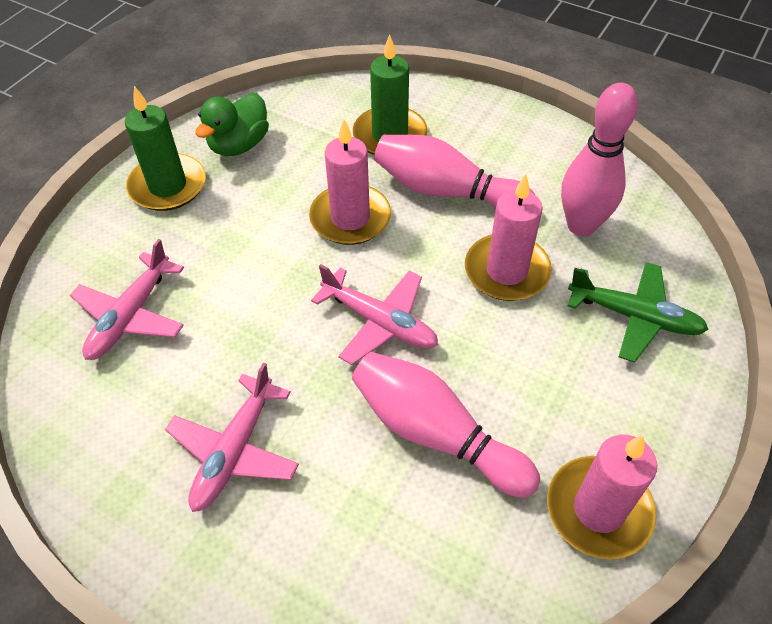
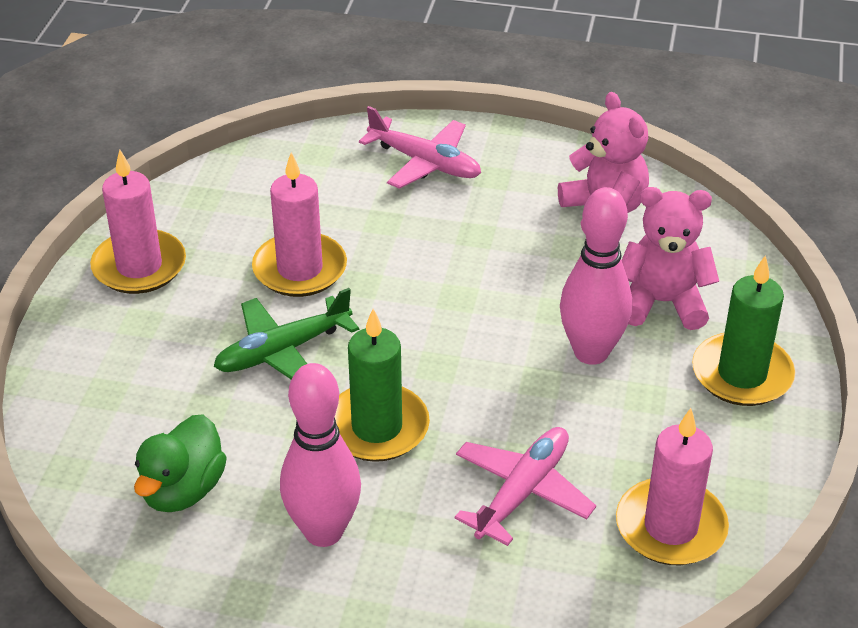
pink bowling pin: [352,352,540,498] [374,135,535,207] [561,82,638,236] = 3 -> [280,363,361,547] [560,187,632,365] = 2
pink plane: [70,239,184,360] [165,362,299,512] [311,264,438,365] = 3 -> [359,106,481,189] [454,427,596,546] = 2
pink teddy bear: none = 0 -> [558,92,649,234] [622,187,719,330] = 2

